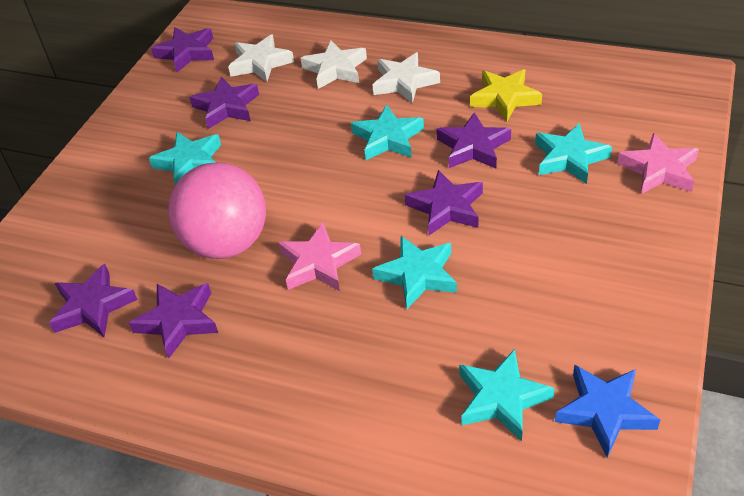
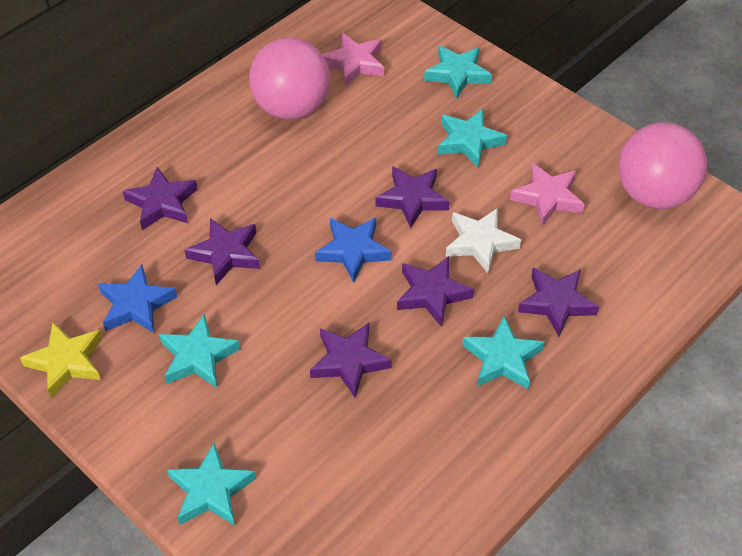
blue star: [555,365,660,458] = 1 -> [98,265,177,333] [315,218,392,283] = 2
pink ball: [169,162,266,259] = 1 -> [249,38,330,119] [618,122,707,209] = 2
white star: [228,34,294,82] [300,41,367,89] [373,52,440,104] = 3 -> [446,208,521,273] = 1

